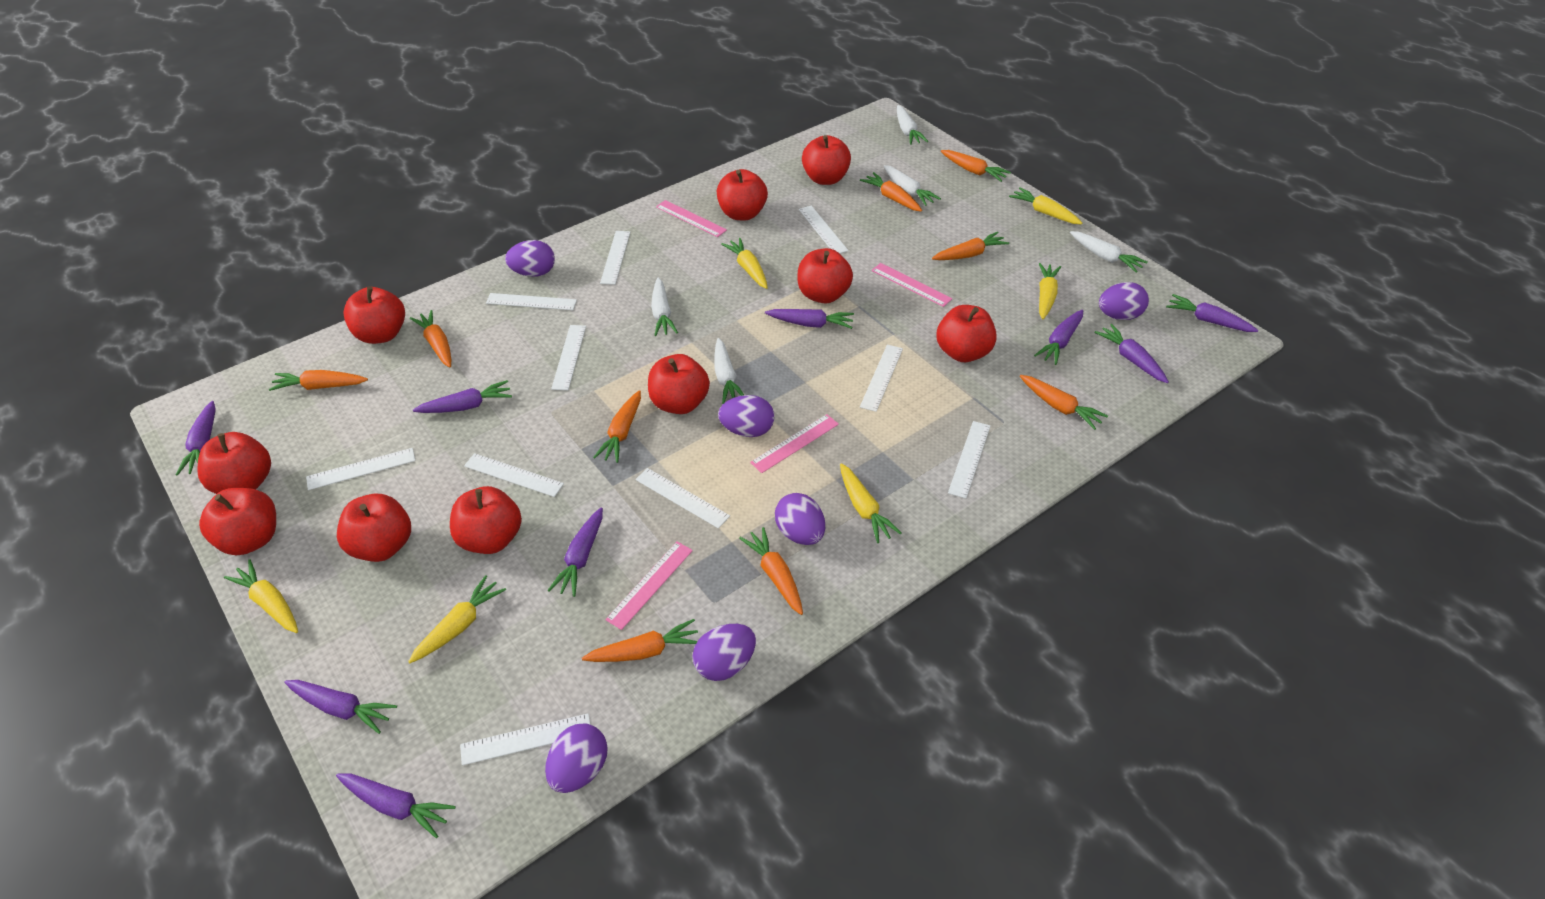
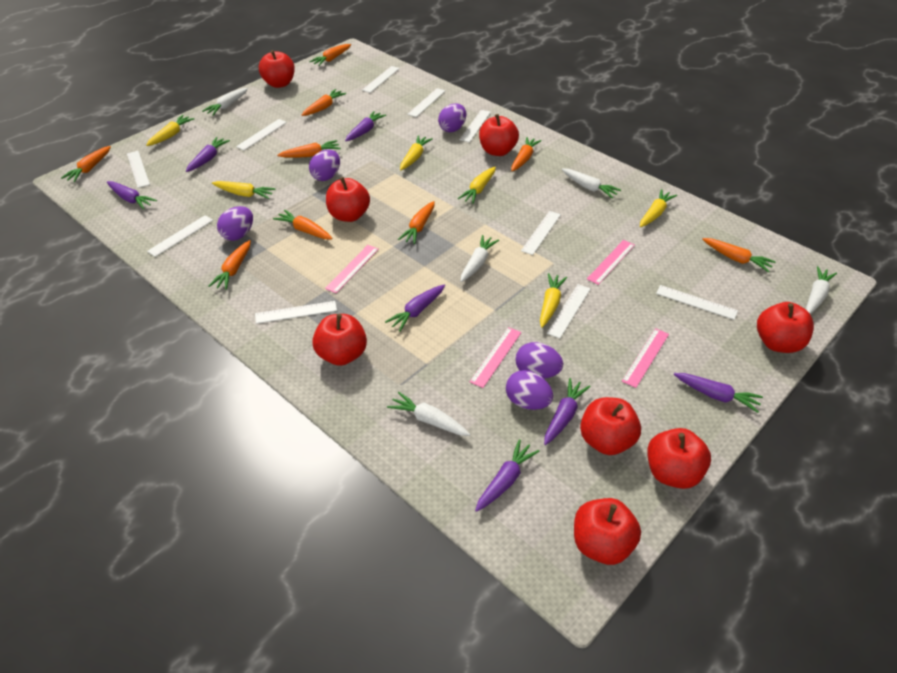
purple carrot: [176,401,216,476] [284,680,397,734] [336,773,455,838] [413,380,512,413] [548,507,603,597] [765,309,854,329] [1034,310,1083,365] [1094,324,1169,383] [1166,294,1259,332] = 9 -> [107,181,157,210] [186,137,230,172] [345,111,386,141] [385,285,445,332] [475,439,540,512] [544,378,591,445] [674,373,763,413] = 7
purple egg: [505,240,555,277] [545,723,608,793] [693,624,756,681] [718,395,774,437] [775,493,825,545] [1099,282,1149,320] = 6 -> [217,206,253,241] [309,150,340,181] [438,104,466,132] [506,370,553,410] [515,342,563,379] = 5
red apple: [198,432,271,494] [199,488,276,555] [337,494,411,562] [343,286,405,344] [450,486,522,554] [648,354,710,414] [717,169,768,220] [797,248,853,303] [802,135,851,185] [937,305,997,362] = 10 -> [259,50,295,88] [312,314,367,366] [326,177,370,222] [479,114,519,156] [574,498,641,565] [580,397,641,455] [647,428,711,489] [757,302,814,353] = 8

